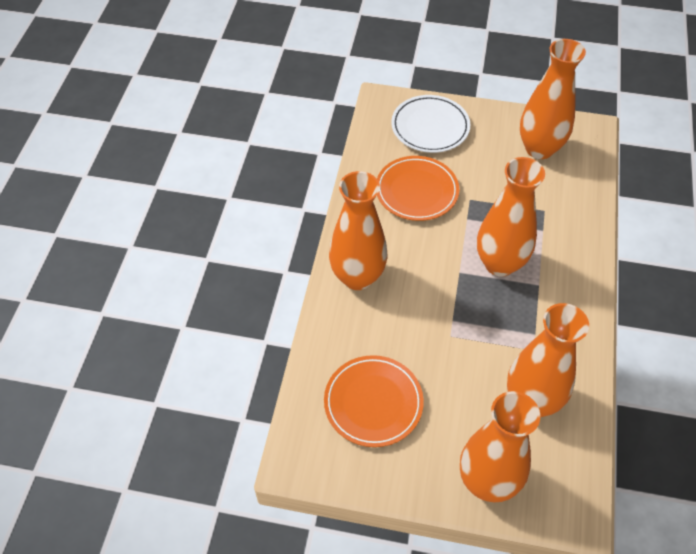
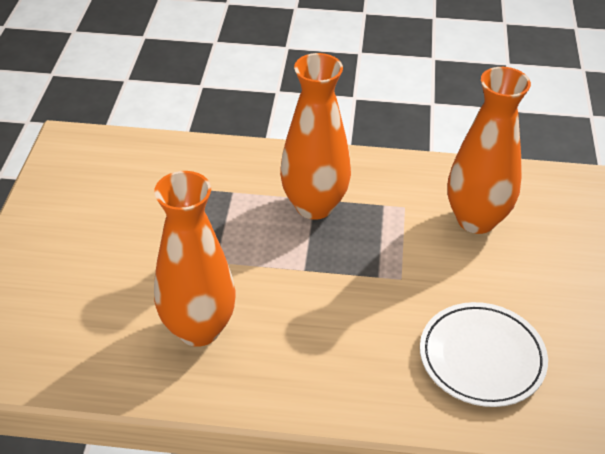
orange plate: [324,355,424,447] [377,156,459,221] = 2 -> none = 0
orange vase: [329,171,388,290] [460,391,540,502] [477,157,545,277] [507,303,589,417] [520,39,586,159] = 5 -> [154,171,235,347] [280,53,351,220] [448,67,531,234] = 3

